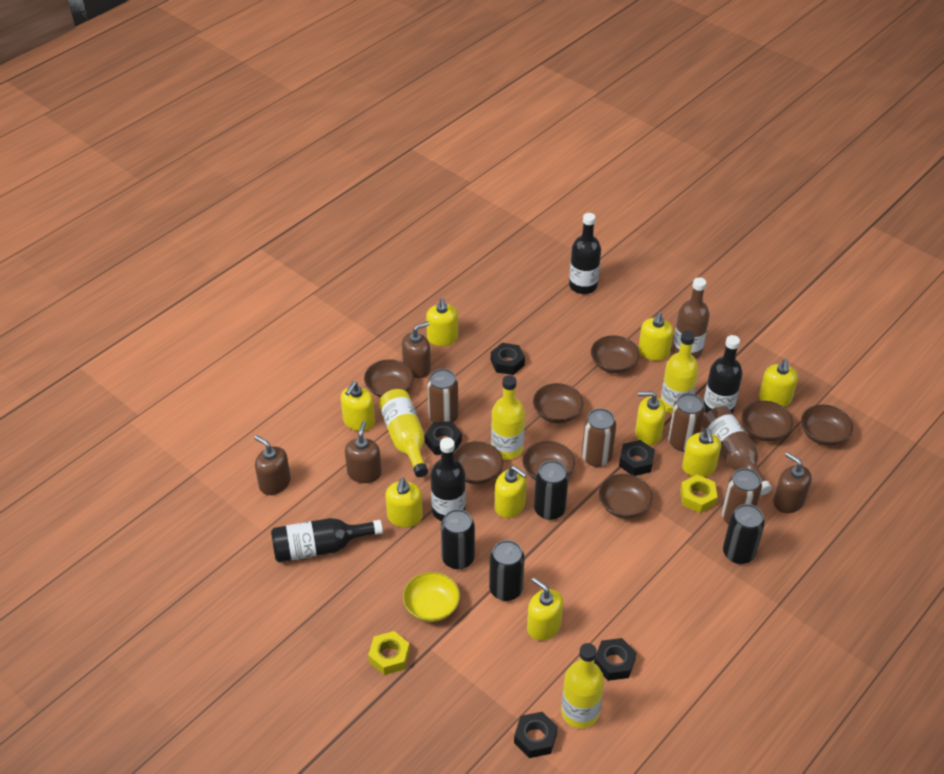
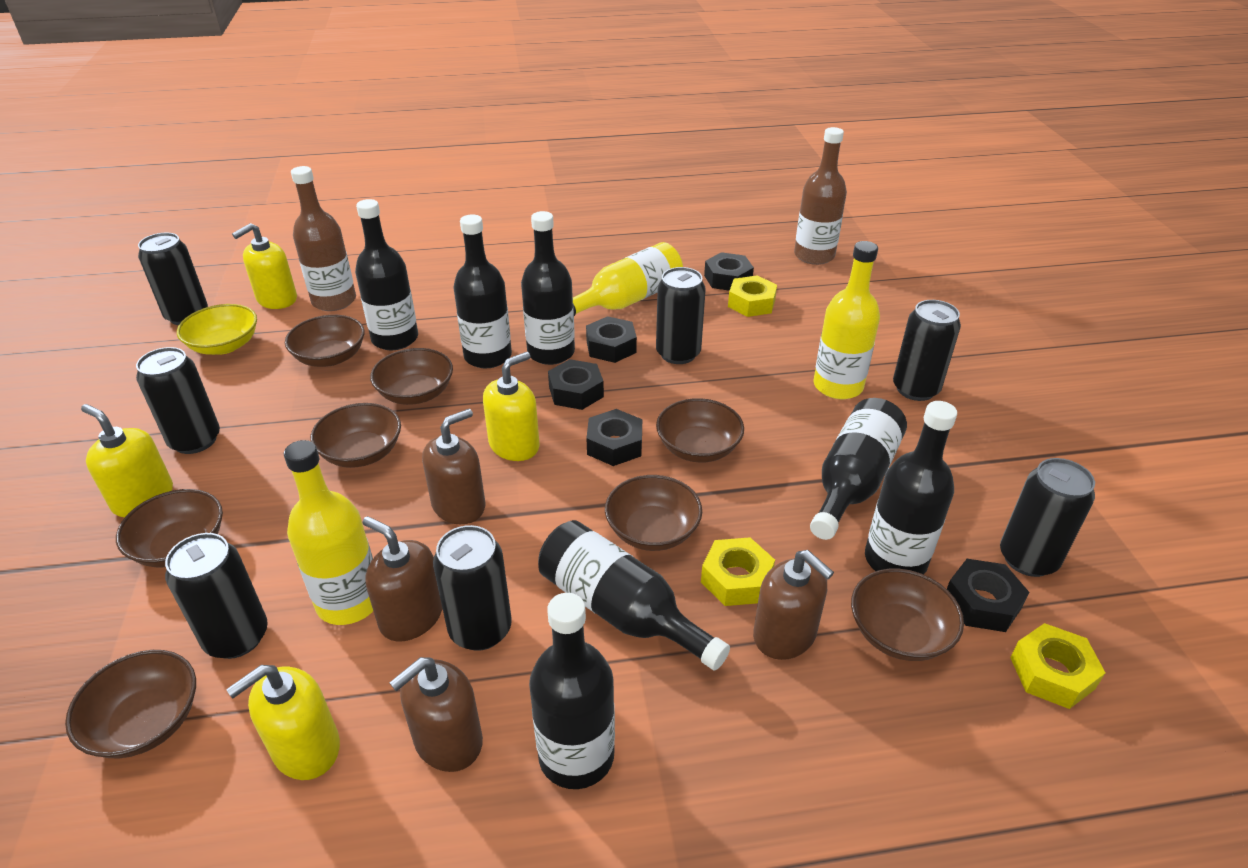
black bottle: [271,518,383,562] [431,437,466,521] [569,213,601,294] [703,335,743,414] = 4 -> [355,199,418,350] [454,214,512,369] [521,211,575,365] [529,593,615,789] [538,520,730,670] [810,398,907,540] [865,401,957,575] = 7
black can: [441,509,475,570] [489,540,525,601] [534,460,569,520] [723,504,765,564] = 4 -> [136,347,220,454] [138,233,208,325] [165,533,268,659] [433,525,512,651] [656,267,706,364] [893,300,961,401] [1000,458,1095,577] = 7
brown can: [427,369,458,423] [582,408,616,467] [668,393,705,451] [721,468,762,524] = 4 -> none = 0
yellow bottle: [379,389,428,477] [491,375,525,460] [561,643,604,729] [661,331,699,414] = 4 -> [284,440,373,625] [573,242,683,316] [813,241,880,399] = 3
yellow nut: [368,631,410,675] [680,475,717,513] = 2 -> [701,537,775,606] [728,275,777,317] [1010,623,1105,709] = 3
yellow soap dispenser: [341,382,375,431] [386,478,423,527] [426,298,458,346] [495,466,527,518] [527,577,563,641] [635,391,666,445] [638,312,674,361] [682,428,721,477] [759,359,798,407] = 9 -> [81,404,173,517] [226,665,340,780] [232,223,297,309] [483,352,540,461] = 4

